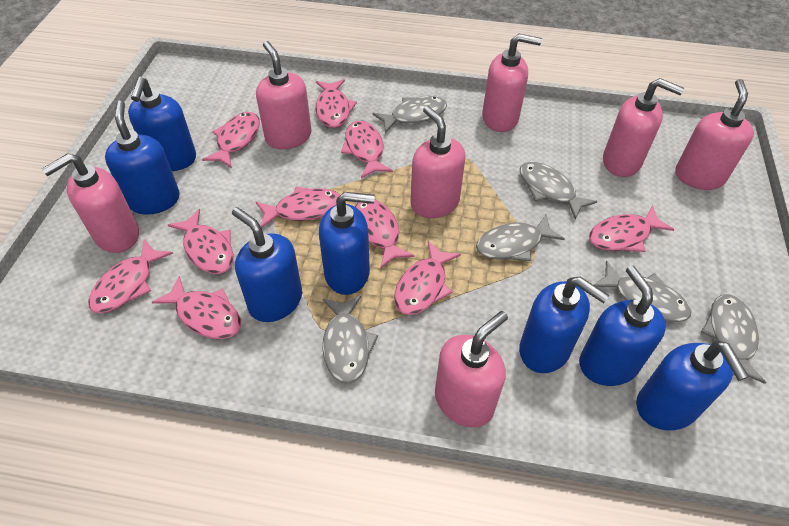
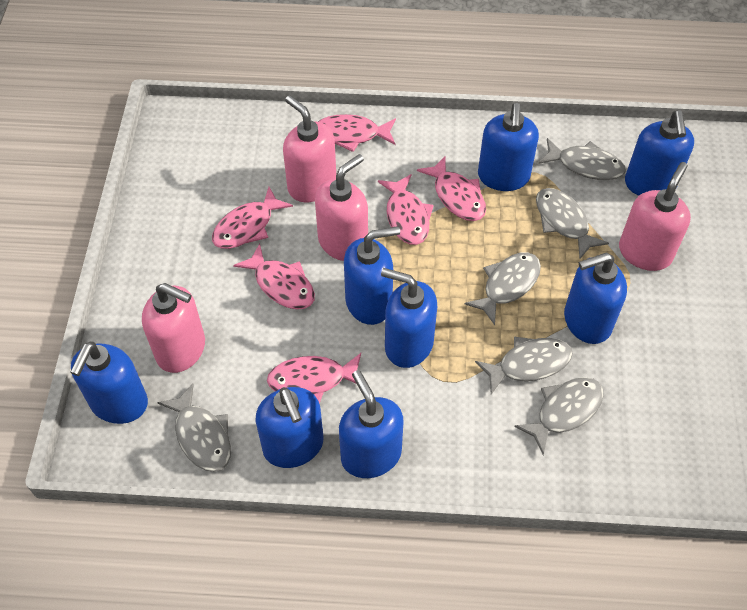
blue soap dispenser: [105,101,180,215] [128,77,196,171] [232,207,302,322] [319,192,375,295] [519,277,609,373] [579,266,666,386] [636,340,749,430] = 7 -> [70,342,148,424] [255,387,323,468] [339,370,403,478] [344,226,400,325] [381,268,437,368] [478,103,539,191] [564,253,627,344] [625,110,694,196] = 8
pink fish: [88,239,173,313] [152,276,241,339] [168,209,234,274] [202,112,260,168] [256,187,340,228] [315,79,357,128] [341,121,393,178] [355,199,414,268] [394,241,461,315] [589,205,674,252] = 10 -> [212,187,293,249] [233,244,315,309] [267,353,361,404] [318,114,396,152] [378,174,434,245] [417,156,486,221] = 6
pink soap dispenser: [42,153,139,253] [256,41,311,149] [410,106,466,218] [435,311,508,428] [482,34,542,132] [603,78,684,177] [675,79,754,190] = 7 -> [142,283,205,373] [283,95,336,202] [315,154,368,261] [619,162,691,271] = 4

